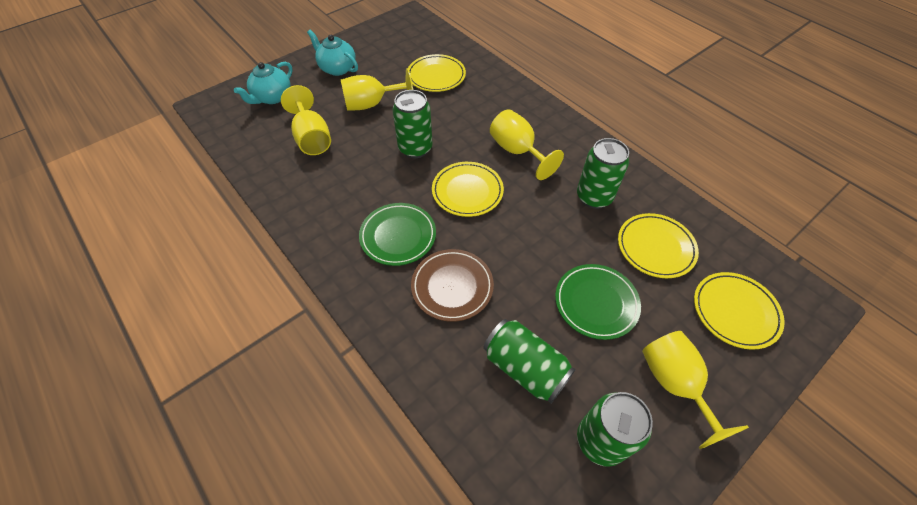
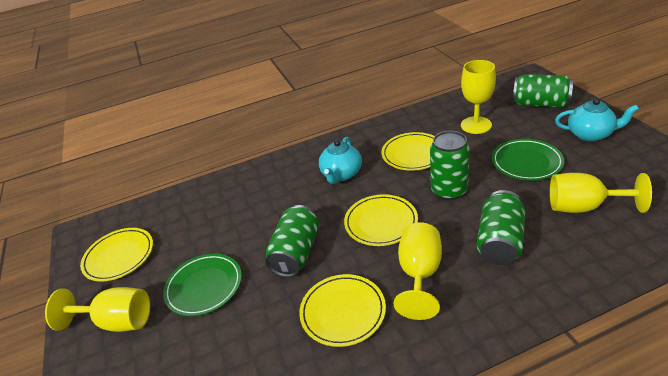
brown plate: [411,249,494,322] = 1 -> none = 0

